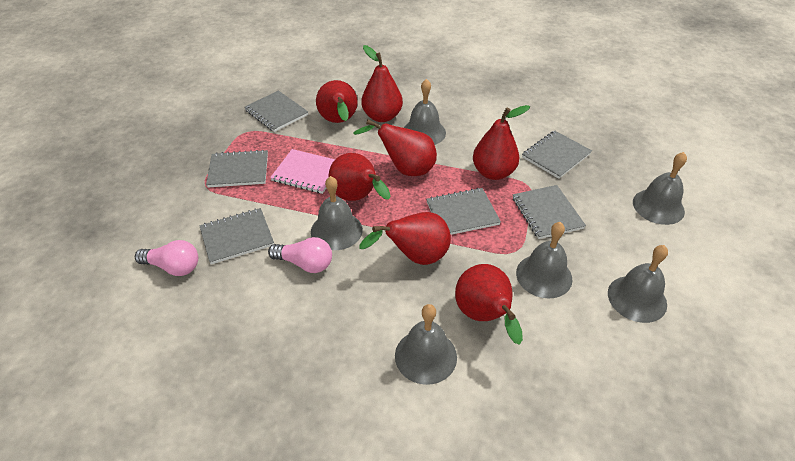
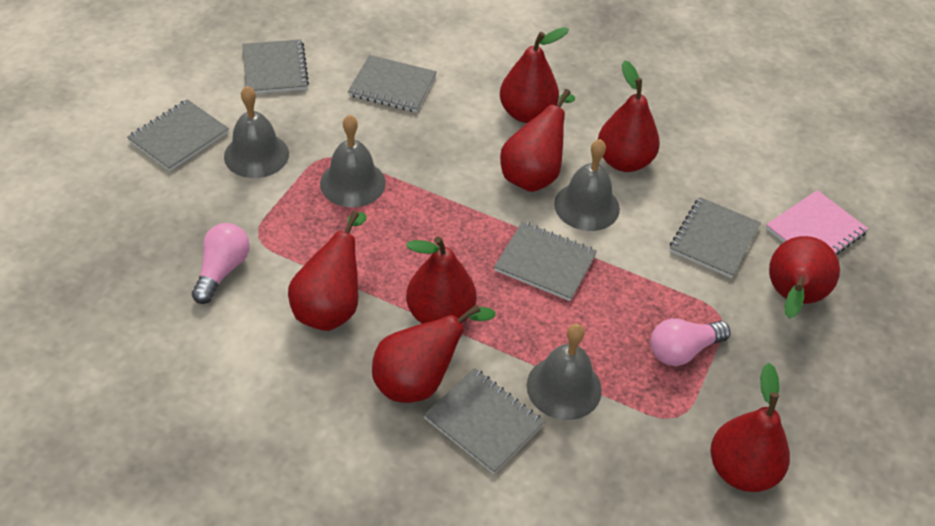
grey bell: [311,176,363,250] [395,304,457,385] [404,79,446,145] [516,222,573,299] [608,245,668,323] [633,152,687,225] = 6 -> [224,86,289,178] [320,115,386,207] [527,324,602,420] [554,139,620,231] = 4
red pear: [316,80,358,123] [328,153,391,201] [353,119,437,176] [359,212,451,265] [361,45,403,122] [455,264,523,345] [473,105,530,180] = 7 -> [288,211,367,331] [372,304,496,403] [406,236,477,324] [500,27,569,123] [500,89,575,192] [598,60,660,172] [710,363,790,492] [769,236,840,319] = 8

